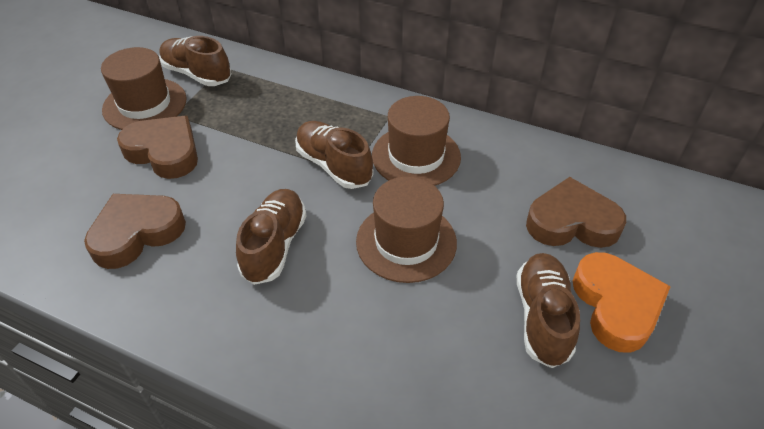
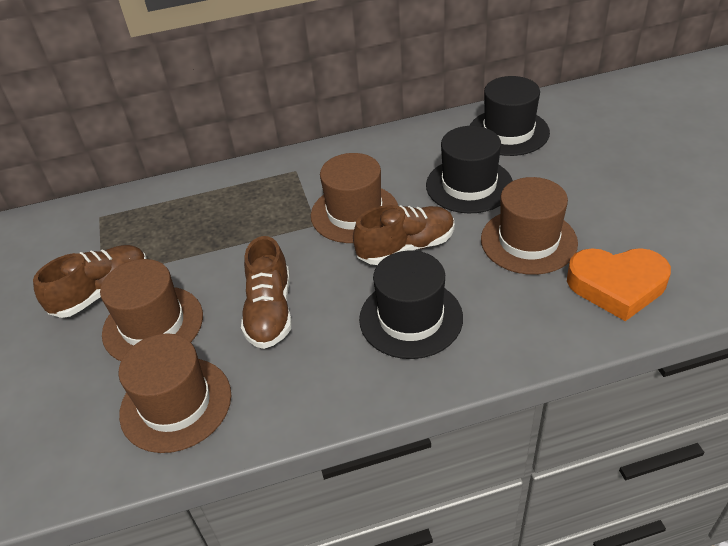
black hat: none = 0 -> [359,251,463,359] [426,126,513,213] [470,76,550,156] = 3
brown hat: [101,47,187,130] [356,177,457,283] [372,96,461,186] = 3 -> [100,259,203,361] [118,333,231,453] [311,153,398,243] [481,177,578,275] = 4
brown heart: [84,194,186,269] [117,116,198,179] [526,177,626,248] = 3 -> none = 0
brown shoe: [159,36,232,86] [236,189,306,285] [295,121,373,189] [517,253,580,368] = 4 -> [33,245,147,318] [241,236,292,349] [353,205,455,265] = 3

